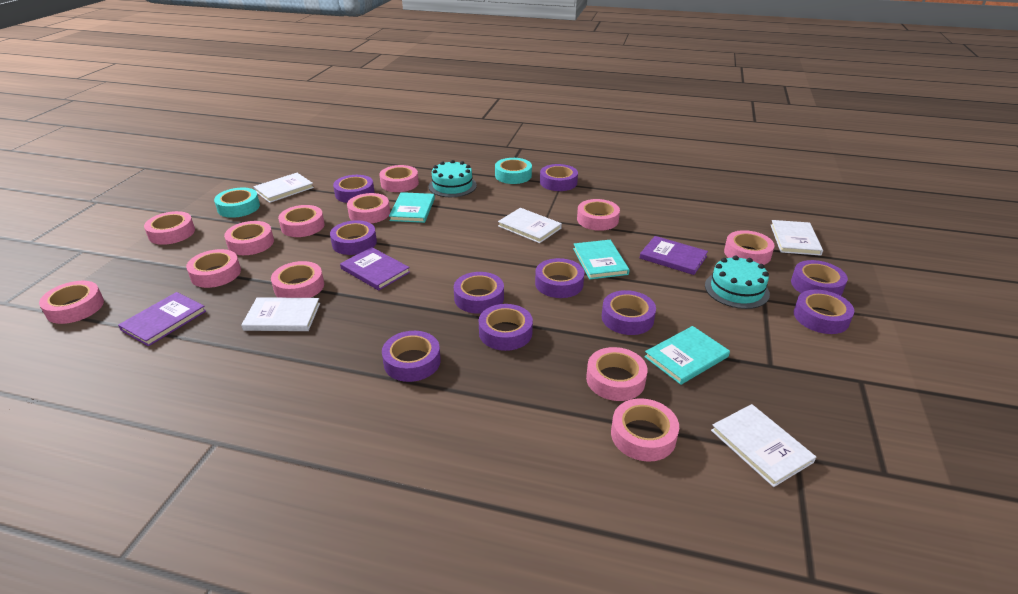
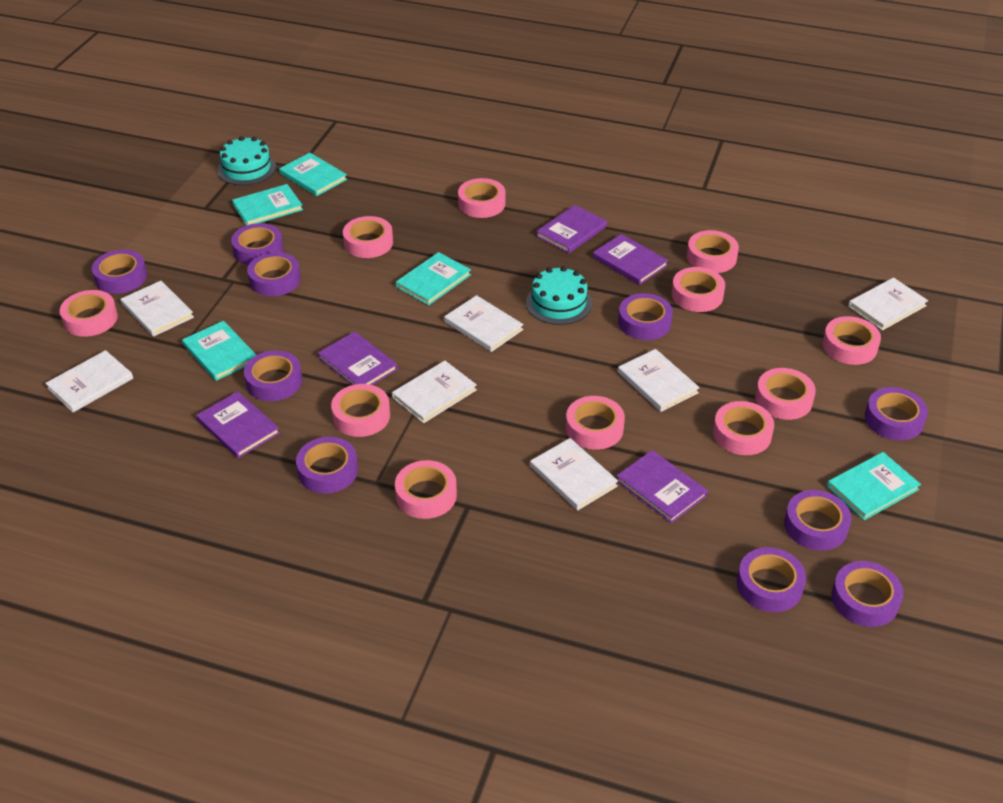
pink tape: [39,281,104,324] [144,211,195,245] [186,249,241,288] [224,221,274,255] [271,261,324,298] [278,205,325,237] [347,193,390,224] [379,165,419,192] [577,199,620,231] [586,347,647,401] [611,398,679,461] [724,230,775,265] = 12 -> [60,290,118,337] [331,384,390,437] [343,216,393,258] [395,460,457,519] [458,178,506,218] [566,396,625,450] [671,267,725,312] [687,230,739,273] [713,401,774,455] [755,368,816,420] [822,316,881,365] = 11
purple book: [118,292,206,346] [340,247,410,291] [640,236,708,275] = 3 -> [196,391,280,458] [318,331,398,385] [536,205,607,254] [593,234,668,285] [616,450,708,523] = 5
turquoise book: [389,192,435,223] [573,240,630,279] [644,326,730,385] = 3 -> [182,321,256,381] [232,184,303,226] [279,153,347,196] [396,252,471,305] [827,452,921,520] = 5
turquoise tape: [214,188,260,218] [495,158,532,184] = 2 -> none = 0
white book: [241,297,320,331] [253,173,314,203] [498,208,562,243] [711,404,816,487] [771,220,823,256] = 5 -> [45,350,133,412] [121,281,194,337] [392,361,477,423] [444,295,524,352] [530,438,618,511] [618,349,700,412] [848,277,928,330] = 7

